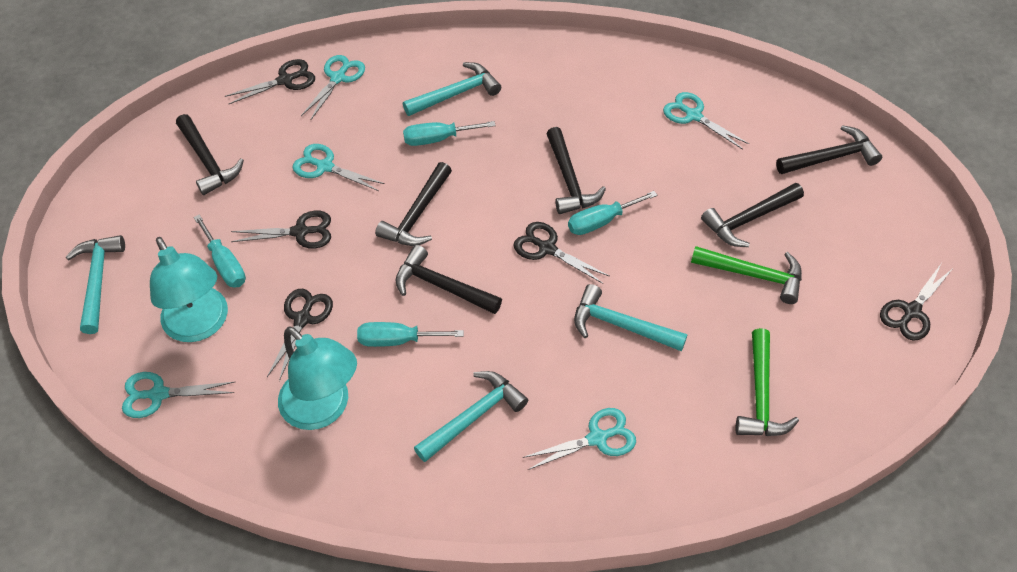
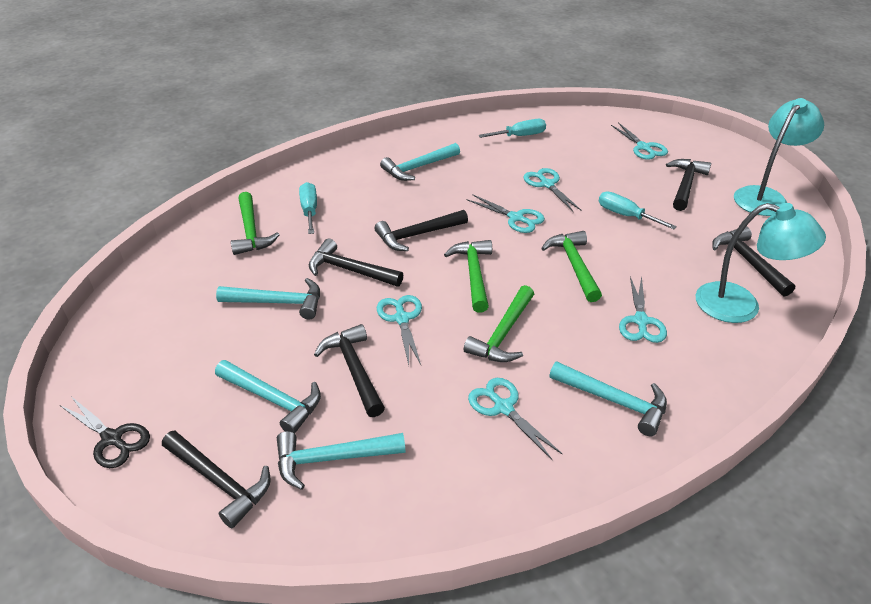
black scissors: [225,59,315,104] [231,211,331,249] [267,289,333,381] [514,222,610,284] [880,264,952,341] = 5 -> [60,396,150,468] = 1
green hammer: [691,246,802,304] [735,328,799,436] = 2 -> [231,192,280,255] [444,240,492,313] [464,285,534,362] [541,231,602,302] = 4
turquoise hammer: [66,235,125,334] [403,62,501,116] [414,371,528,462] [574,284,688,351] = 4 -> [215,360,321,434] [216,278,320,320] [277,431,405,490] [380,143,460,181] [549,361,667,436] = 5
turquoise scissors: [122,372,234,418] [292,144,385,191] [301,55,365,120] [523,408,636,470] [663,92,749,150] = 5 -> [377,295,422,365] [467,194,545,233] [468,378,562,460] [523,168,582,212] [611,123,668,160] [619,276,667,343] = 6
turquoise screwdriver: [193,214,246,288] [357,322,464,347] [403,121,496,146] [568,191,657,235] = 4 -> [299,182,317,234] [478,119,546,138] [599,191,677,229] = 3

